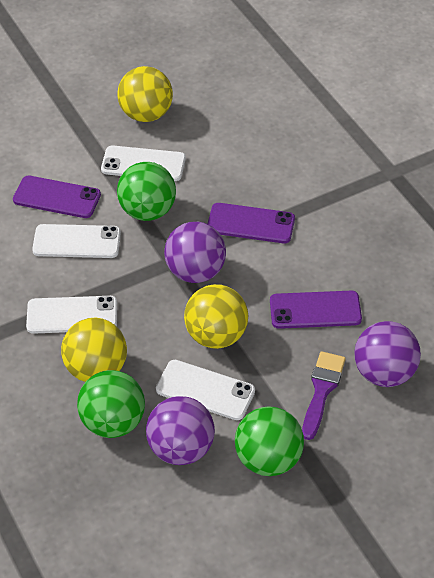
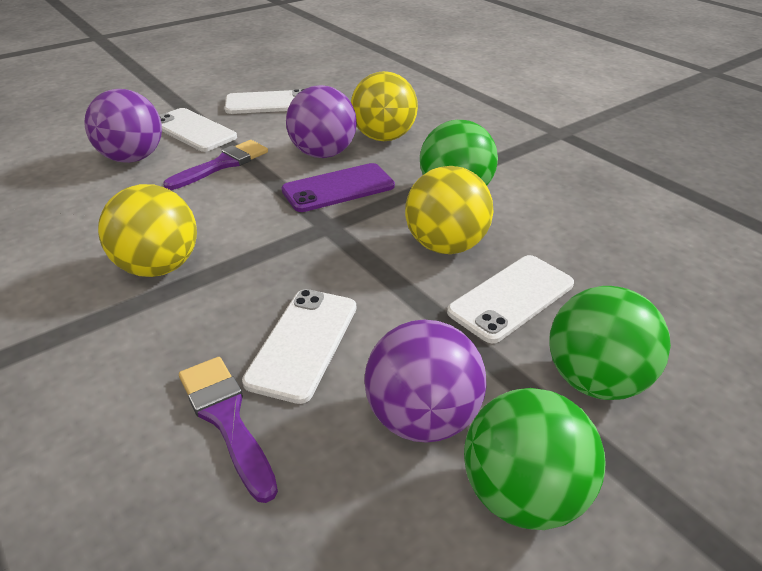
purple brush: [302,351,346,440] = 1 -> [163,140,268,190] [179,357,278,503] = 2
purple phone: [13,176,101,218] [207,203,295,243] [270,291,362,329] = 3 -> [281,163,395,212] = 1

